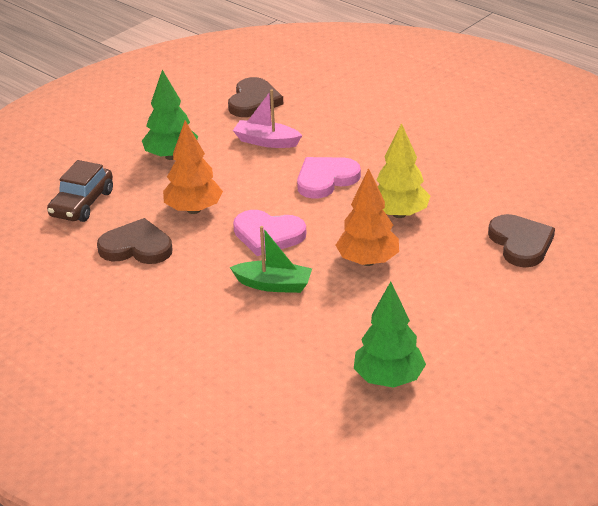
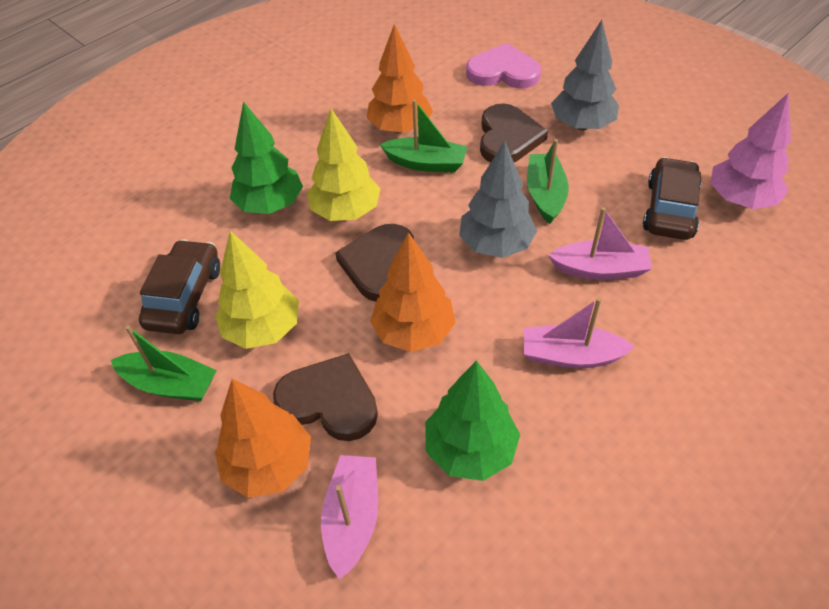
brown car: [47,160,113,222] = 1 -> [139,239,220,334] [643,157,702,240] = 2
green boat: [230,226,312,293] = 1 -> [111,325,217,401] [380,99,467,173] [527,139,569,224] = 3
grey tree: none = 0 -> [459,141,537,258] [551,20,619,130] = 2
orange tree: [163,121,223,214] [336,168,399,266] = 2 -> [215,379,311,498] [367,24,433,133] [370,232,455,352] = 3
pink boat: [233,89,302,148] = 1 -> [321,455,378,580] [524,298,635,368] [548,207,652,280] = 3
pink heart: [233,210,306,256] [297,157,361,199] = 2 -> [466,43,541,89] = 1
pink tree: none = 0 -> [710,93,791,209] = 1
yellow tree: [377,123,430,218] = 1 -> [215,231,299,349] [307,108,381,221] = 2

